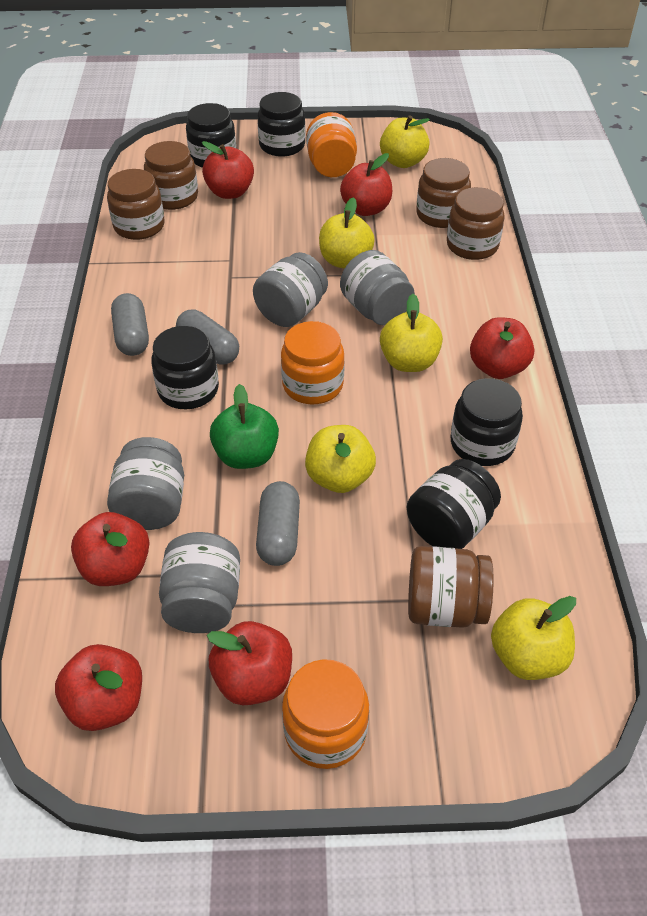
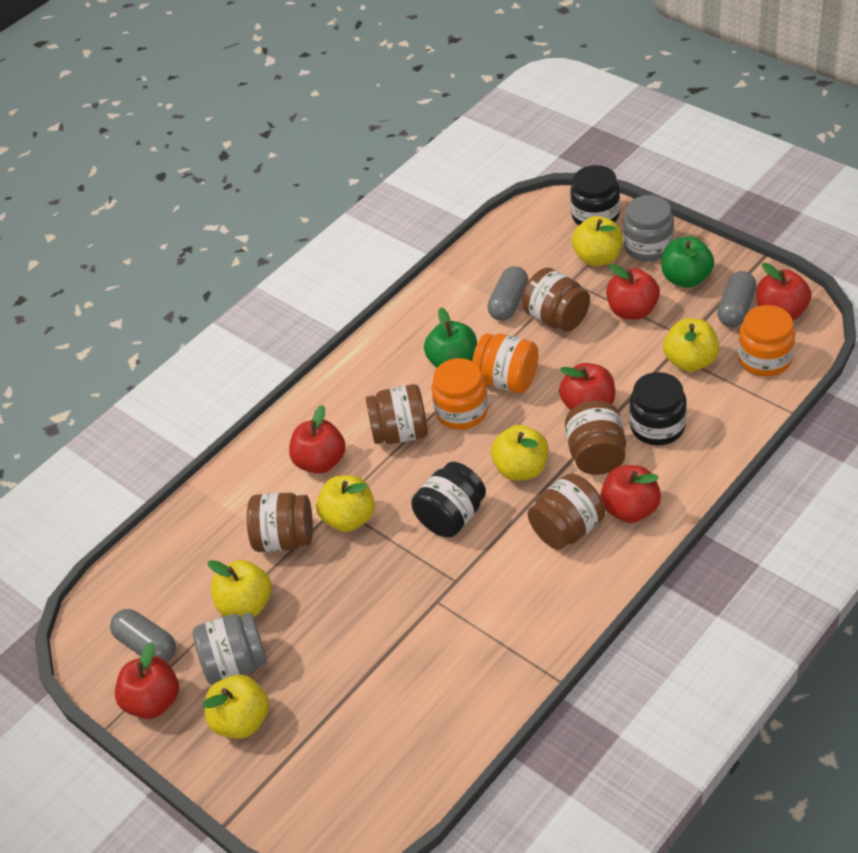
black jar: [151,326,219,409] [186,103,236,168] [257,92,306,157] [407,459,501,549] [450,378,523,466] = 5 -> [411,462,486,537] [570,165,620,225] [629,372,687,445] = 3
green apple: [210,384,279,469] = 1 -> [424,307,477,368] [661,237,714,288] = 2
grey jar: [107,437,184,530] [159,532,240,633] [253,252,328,327] [340,250,415,325] = 4 -> [193,612,267,685] [623,195,674,261] = 2
yellow apple: [305,425,376,493] [319,197,375,269] [380,115,430,168] [380,294,443,372] [491,596,576,680] = 5 -> [203,675,269,739] [207,560,272,617] [316,475,375,532] [491,425,549,481] [572,216,623,266] [663,318,719,372] = 6

